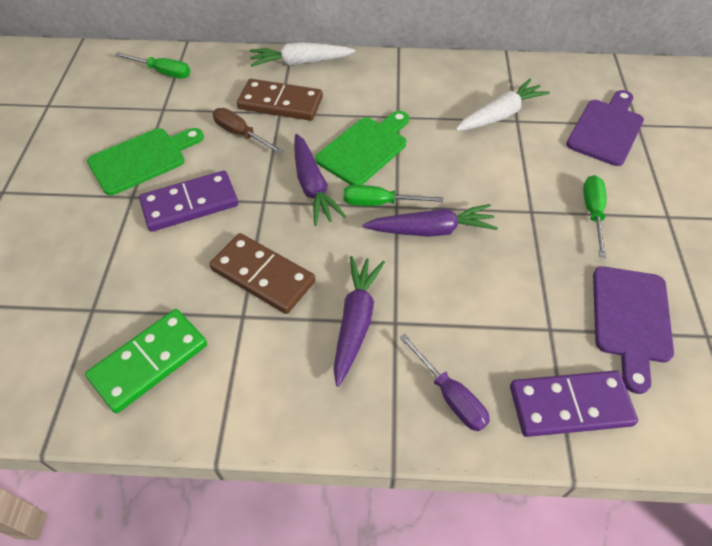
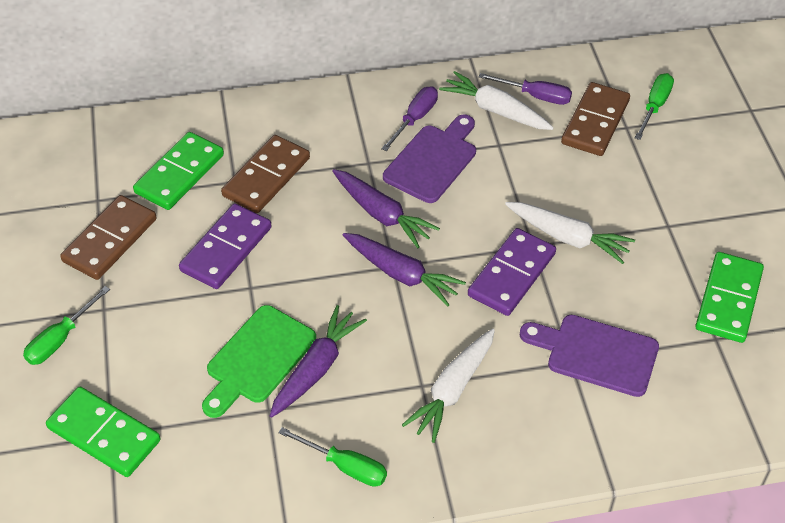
brown domino: [209,233,315,314] [237,79,323,121] = 2 -> [60,195,157,280] [221,135,310,213] [561,82,630,156] = 3
brown screwdriver: [213,108,284,154] = 1 -> none = 0
green cutting board: [87,128,204,195] [316,111,409,185] = 2 -> [202,305,316,418] = 1
green domino: [85,309,207,413] = 1 -> [46,387,161,477] [133,132,224,210] [695,252,764,343] = 3
purple screwdriver: [399,334,490,431] = 1 -> [381,87,438,151] [479,73,572,105] = 2
white carrot: [250,42,355,67] [455,79,550,131] = 2 -> [402,329,495,443] [439,71,554,130] [505,202,635,264] = 3

